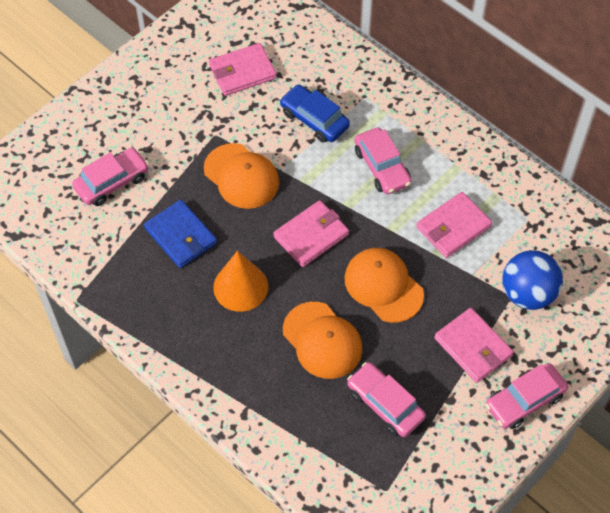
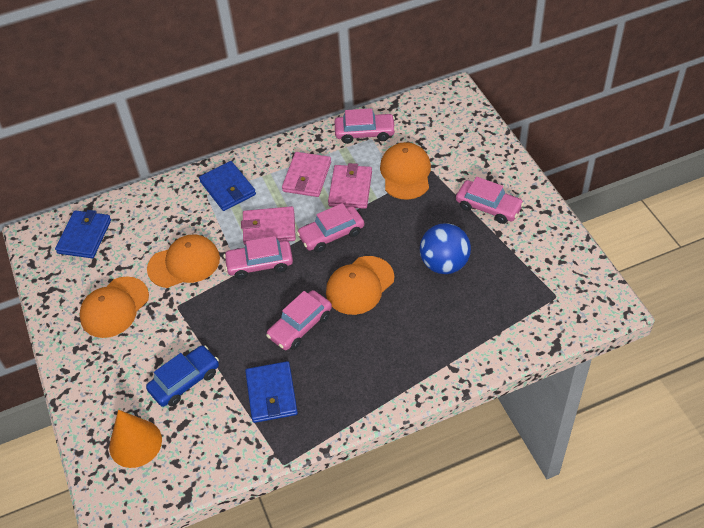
blue wallet: [144,200,217,268] = 1 -> [55,210,111,258] [199,161,256,211] [245,361,298,423] = 3
orange cap: [204,143,279,209] [283,302,362,379] [344,248,424,323] = 3 -> [79,277,149,338] [147,235,220,288] [326,256,394,315] [380,142,431,200] = 4
pink car: [72,148,149,206] [347,362,426,437] [354,127,412,194] [486,363,568,429] = 4 -> [224,236,293,279] [266,290,332,350] [297,203,364,252] [335,108,396,144] [456,177,524,224] = 5
pink wallet: [209,43,277,96] [273,200,349,267] [416,192,492,258] [434,308,514,383] = 4 -> [241,206,296,245] [282,152,331,197] [328,163,372,209] = 3

